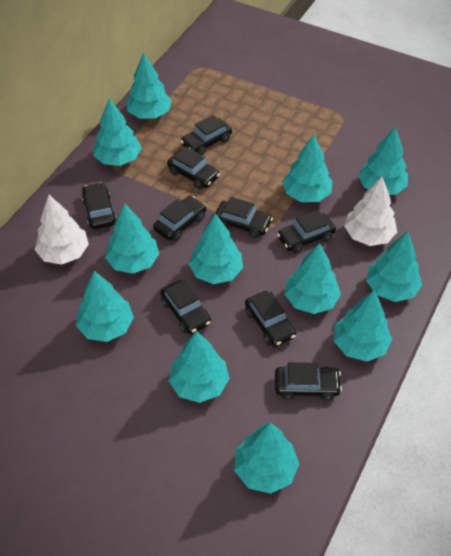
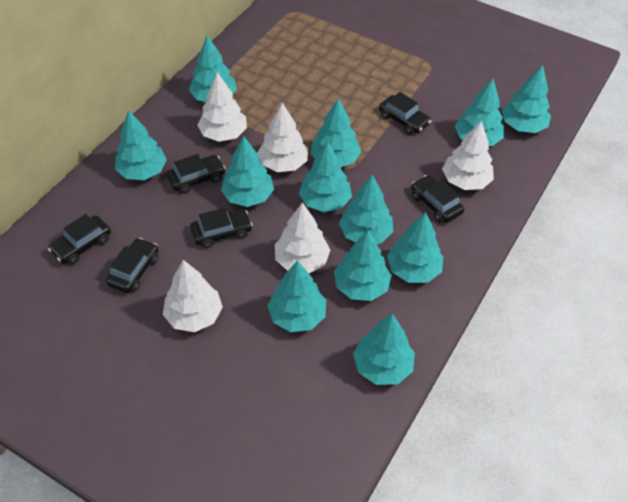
black car: [81,182,117,229] [153,196,206,241] [160,280,211,334] [167,147,220,190] [180,115,232,155] [214,197,273,238] [245,291,296,347] [275,362,342,401] [277,210,336,253] = 9 -> [48,214,111,265] [106,238,159,293] [166,154,226,194] [190,208,253,248] [379,92,431,135] [411,175,464,223] = 6
white tree: [34,195,89,265] [344,177,397,246] = 2 -> [163,260,223,332] [197,72,247,142] [257,103,308,172] [275,202,330,273] [442,121,494,190] = 5

